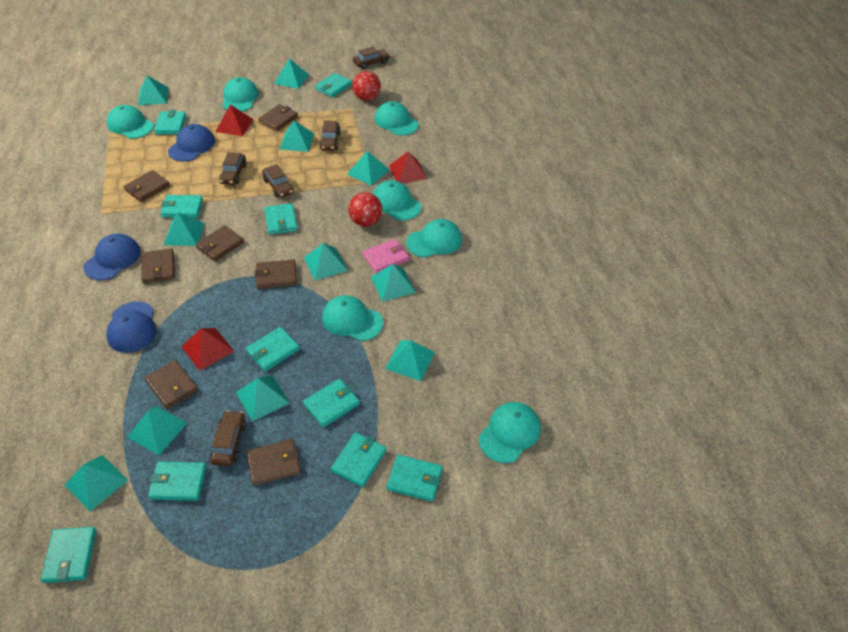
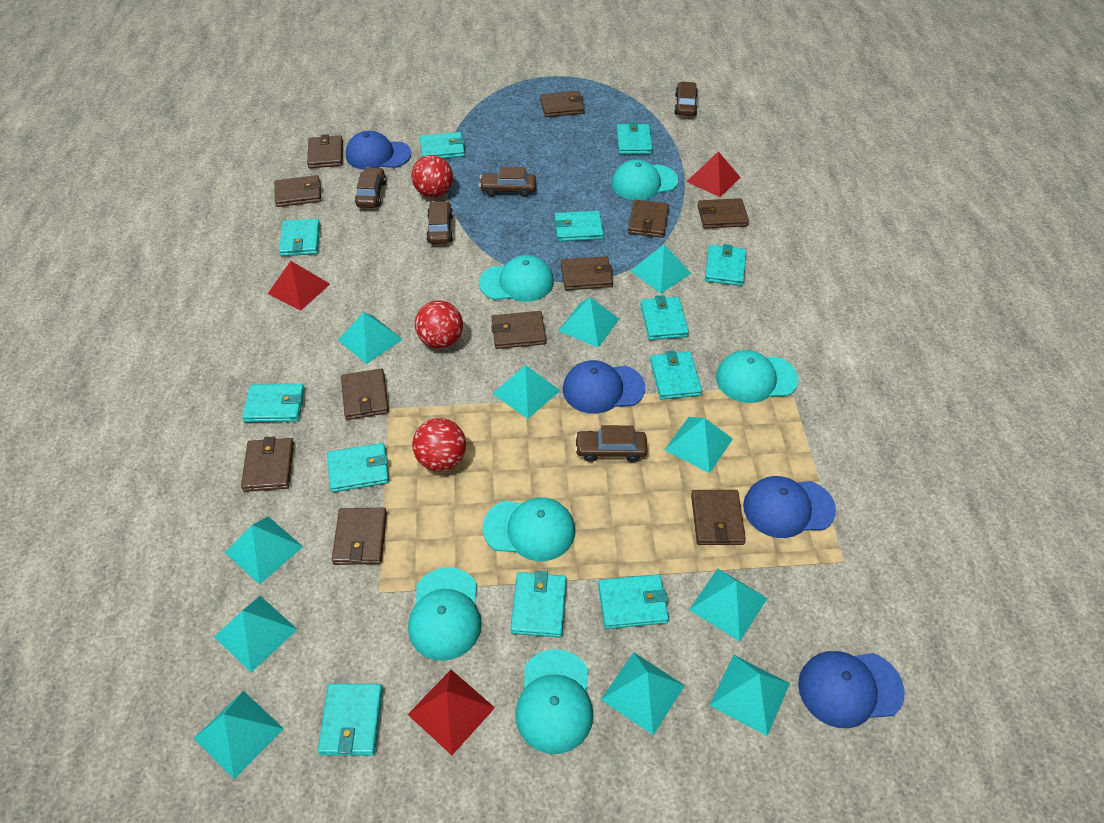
blue cap: [83,233,141,280] [106,301,157,353] [168,124,215,162] = 3 -> [346,131,411,170] [563,360,645,414] [743,476,836,538] [798,651,905,728] = 4
brown wallet: [124,170,170,202] [141,248,175,284] [145,360,198,409] [196,225,244,262] [247,439,301,486] [255,260,297,289] [258,104,298,131] = 7 -> [241,436,294,492] [274,175,321,207] [307,134,343,168] [332,508,387,565] [341,369,389,420] [491,311,546,349] [540,91,585,117] [561,256,613,290] [628,200,669,238] [691,490,746,545] [697,198,749,228] = 11
pink wallet: [362,239,409,274] = 1 -> none = 0
red ball: [348,192,382,227] [352,71,381,101] = 2 -> [411,155,453,198] [412,418,466,472] [415,300,463,349] = 3
turquoise cap: [107,105,154,139] [222,77,259,111] [322,295,383,341] [373,180,421,220] [375,101,419,135] [406,219,462,258] [479,402,541,463] = 7 -> [408,567,482,661] [479,255,554,302] [482,497,575,561] [515,649,593,754] [612,160,678,200] [716,350,799,403] = 6
turquoise wallet: [41,527,96,583] [148,462,206,501] [154,110,186,135] [161,195,203,218] [246,327,300,372] [264,203,298,235] [303,378,360,428] [315,73,352,98] [331,432,386,488] [387,454,443,502] = 10 -> [242,384,305,422] [279,219,320,256] [318,684,383,755] [327,443,389,492] [420,132,465,159] [510,571,566,637] [554,211,604,242] [598,574,669,629] [617,122,653,154] [640,295,689,340] [650,350,702,400] [705,244,746,286] = 12

